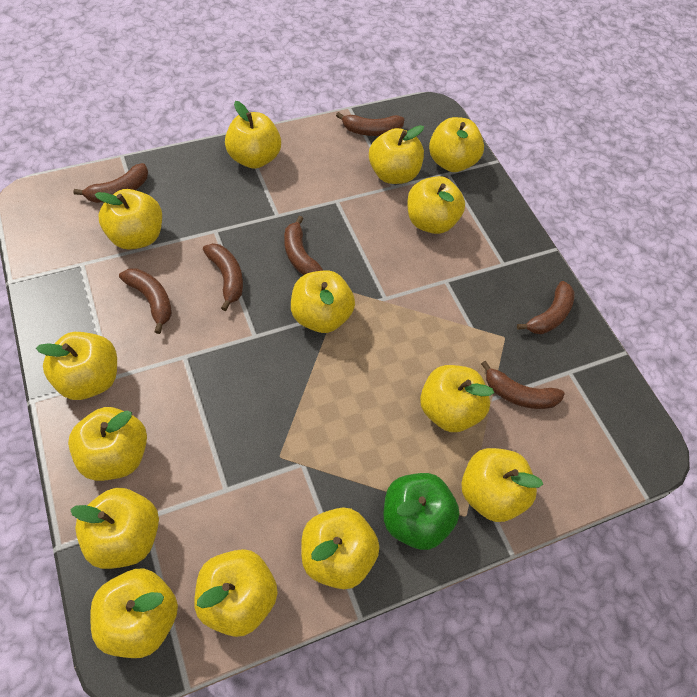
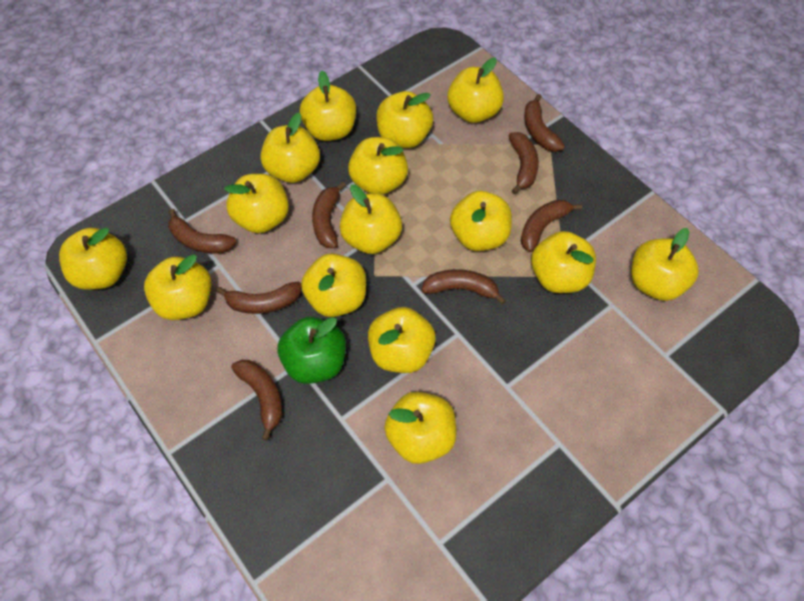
brown banana: [73,163,148,203] [119,268,172,334] [203,243,243,311] [284,216,324,275] [336,112,404,136] [481,361,565,409] [517,281,574,334] = 7 -> [168,209,236,254] [217,282,302,314] [231,360,282,440] [312,182,346,248] [421,269,506,305] [509,132,539,194] [521,200,582,252] [524,94,565,152] = 8
yellow apple: [36,332,117,400] [68,407,147,481] [70,488,159,569] [90,568,178,658] [95,189,162,250] [194,549,278,637] [225,101,281,169] [291,270,355,333] [301,508,379,589] [369,125,424,184] [407,176,465,234] [420,365,494,432] [429,117,484,172] [461,448,543,522] = 14 -> [59,227,127,290] [144,255,212,320] [224,174,289,233] [261,113,320,183] [300,71,356,141] [301,253,366,317] [339,184,402,254] [348,137,408,195] [368,307,436,373] [376,91,433,148] [384,391,457,464] [448,57,504,123] [450,191,512,251] [531,231,596,293] [631,228,699,301] = 15

